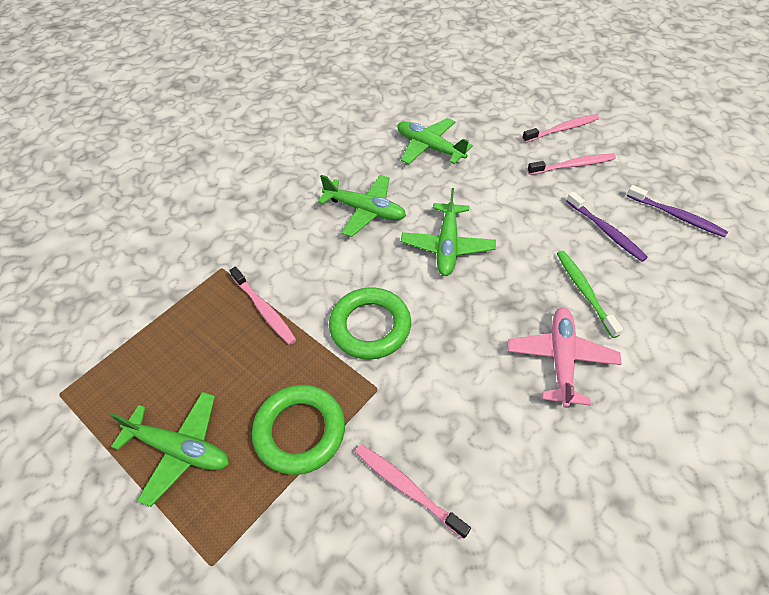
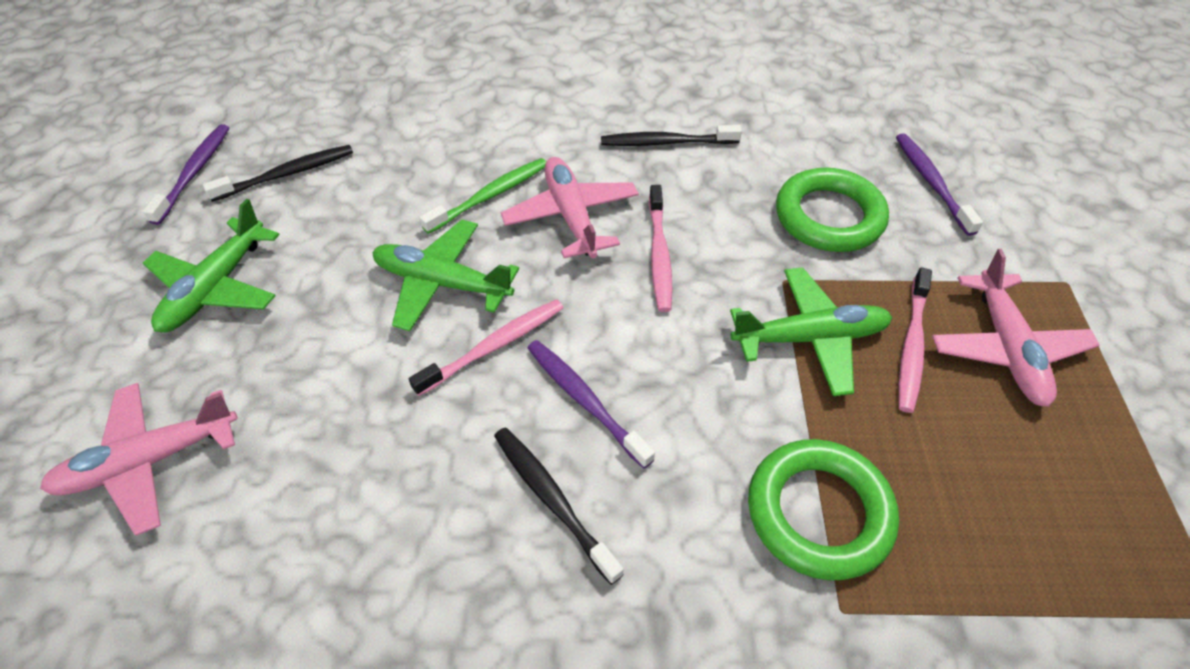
black toothbrush: none = 0 -> [203,145,353,202] [494,427,624,585] [601,125,742,146] = 3
green plane: [110,392,229,507] [318,175,406,237] [397,118,473,165] [401,188,496,276] = 4 -> [143,199,280,333] [372,220,519,331] [730,267,892,396] = 3
pink plane: [508,307,621,408] = 1 -> [40,383,238,536] [501,157,639,259] [932,249,1100,407] = 3
pink toothbrush: [229,267,297,345] [355,444,471,539] [522,114,599,143] [527,154,616,175] = 4 -> [409,299,563,396] [649,185,672,312] [899,267,932,413] = 3
purple toothbrush: [566,191,648,262] [627,185,728,238] = 2 -> [143,124,229,225] [527,340,655,469] [896,133,983,236] = 3

